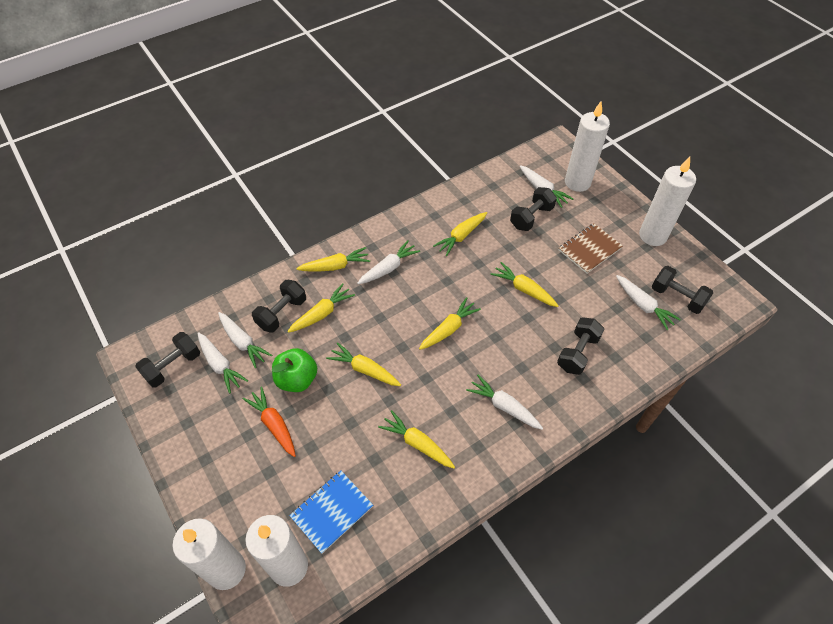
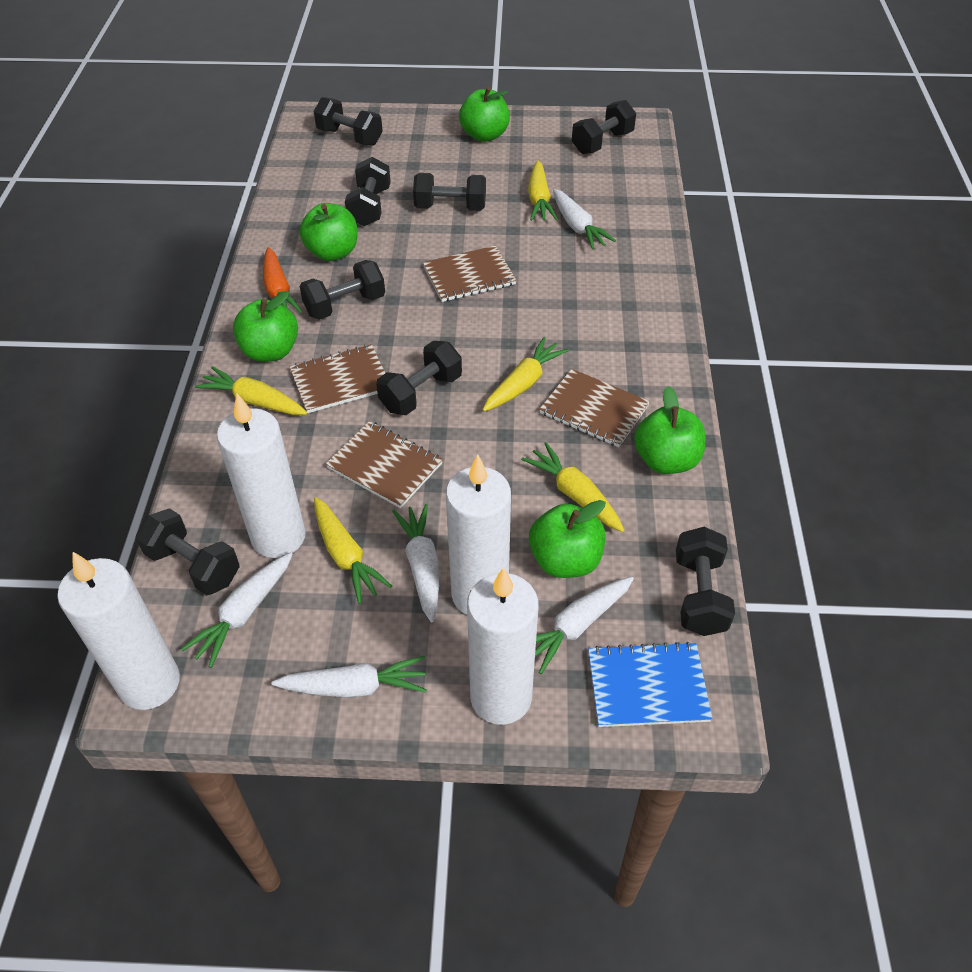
black dumbbell: [135,332,200,387] [252,280,306,333] [510,187,557,231] [557,317,604,375] [652,266,713,314] = 5 -> [136,508,240,595] [300,260,385,320] [314,97,383,146] [345,157,391,226] [376,341,462,415] [413,173,486,211] [572,100,636,154] [676,527,735,636] = 8
brown notebook: [559,223,623,274] = 1 -> [289,344,385,413] [326,421,443,508] [423,246,517,302] [539,369,650,447] = 4
green apple: [272,348,317,392] = 1 -> [233,291,298,362] [299,203,358,261] [459,87,510,142] [529,500,606,578] [634,386,706,474] = 5
white carrot: [198,332,248,394] [218,312,272,368] [357,240,420,284] [466,375,543,430] [520,165,573,208] [616,275,681,330] = 6 -> [181,552,292,668] [272,656,427,698] [392,504,439,622] [535,577,634,674] [553,189,616,249] = 5
yellow carrot: [287,283,355,333] [296,247,370,272] [326,342,401,386] [378,410,455,468] [419,297,481,350] [433,212,487,256] [490,262,559,307] = 7 -> [195,366,307,415] [314,497,392,604] [483,337,569,411] [521,442,624,532] [528,161,558,221] = 5

